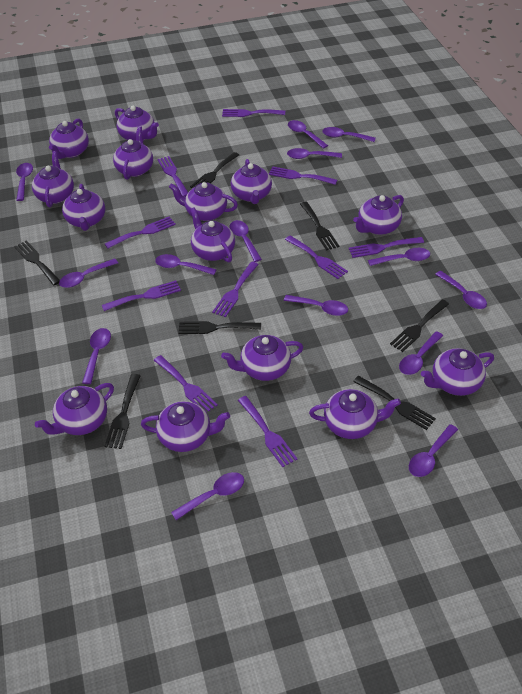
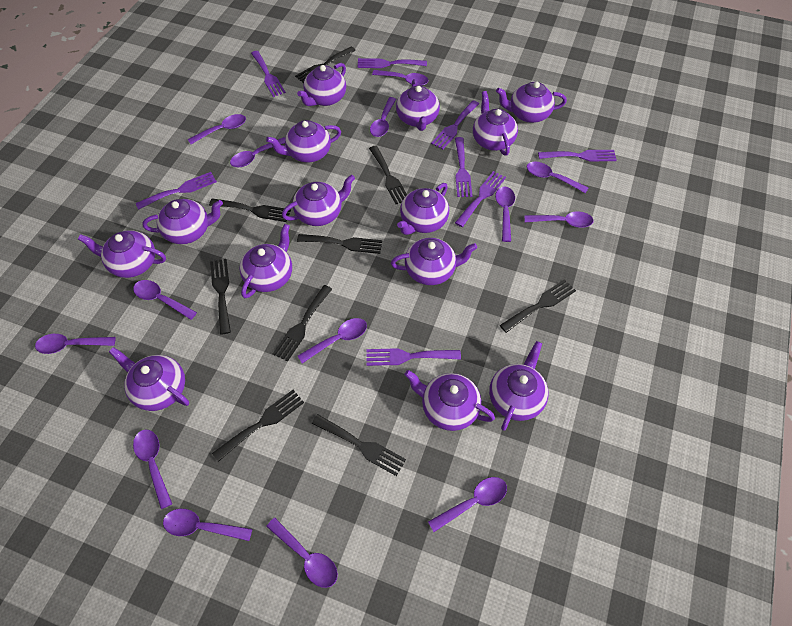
black fork: [14,240,60,285] [104,374,141,449] [178,321,261,334] [190,152,239,188] [300,202,339,251] [353,376,436,430] [390,299,449,352] = 7 -> [209,199,291,222] [210,259,231,335] [212,390,304,462] [273,285,332,362] [295,46,356,83] [297,234,382,254] [312,414,406,476] [369,146,407,204] [500,279,576,333] = 9
purple fork: [102,280,181,311] [105,216,176,248] [154,355,218,413] [157,156,188,197] [212,261,259,317] [222,109,285,117] [238,396,297,467] [269,166,337,185] [285,236,348,279] [349,237,424,258] = 10 -> [136,172,217,210] [251,51,286,97] [357,58,427,68] [366,348,461,366] [431,100,479,149] [455,137,472,197] [455,171,506,227] [538,150,617,162] = 8

